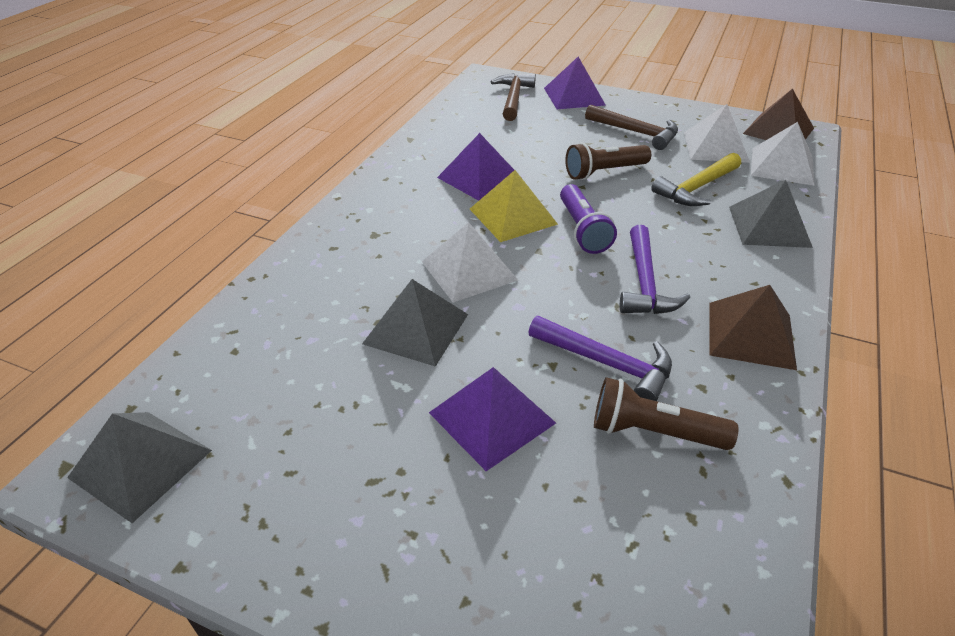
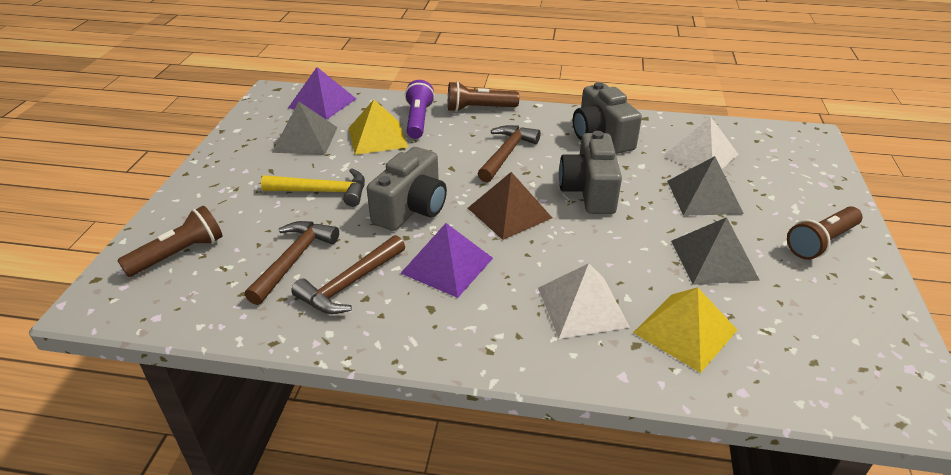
brown flashlight: [565,142,651,180] [594,377,738,450] = 2 -> [117,206,223,277] [448,81,519,112] [787,206,862,260] = 3
brown hammer: [491,73,536,121] [585,104,678,150] = 2 -> [245,221,339,305] [291,235,405,314] [478,125,541,183] = 3
brown pyramid: [709,285,797,370] [743,88,814,140] = 2 -> [468,172,552,240] = 1
grey camera: none = 0 -> [367,147,447,231] [559,131,622,214] [573,82,642,154] = 3
purple hammer: [528,316,672,401] [620,225,690,314] = 2 -> none = 0
purple pyramid: [429,367,556,471] [437,133,522,201] [544,57,605,109] = 3 -> [288,67,356,120] [401,223,493,298] = 2
white pyramid: [422,222,518,303] [684,104,750,163] [751,122,815,186] = 3 -> [538,263,630,339] [663,116,739,169] = 2
yellow pyramid: [470,170,558,242] = 1 -> [348,100,408,155] [633,287,737,373] = 2

